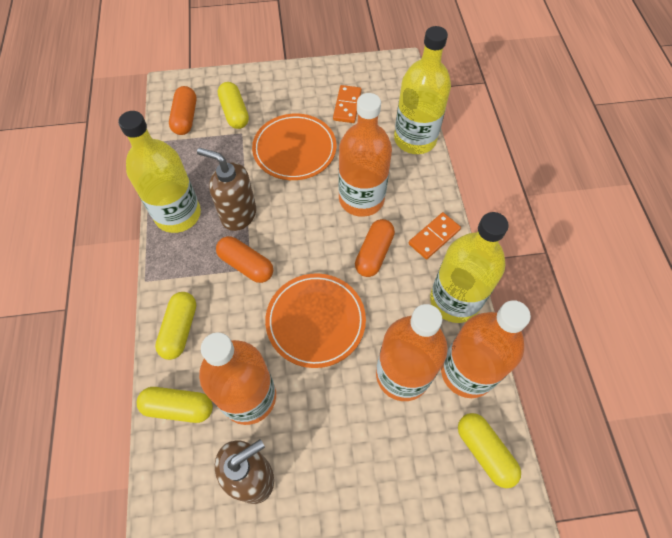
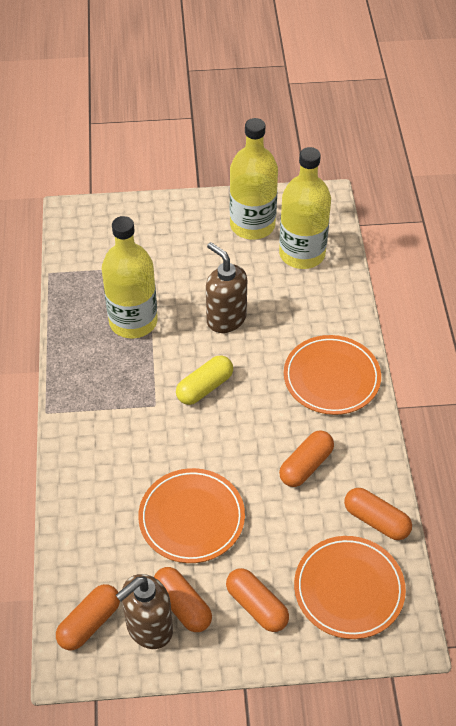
orange bottle: [199,332,276,425] [338,93,392,217] [376,304,448,401] [441,300,531,398] = 4 -> none = 0
orange capsule: [169,86,197,135] [216,236,273,283] [355,219,395,277] = 3 -> [56,584,120,650] [154,567,212,632] [226,568,289,632] [279,431,334,487] [344,488,412,540] = 5
orange domino: [333,85,362,123] [409,212,461,259] = 2 -> none = 0
orange plate: [252,114,336,180] [265,273,366,368] = 2 -> [138,468,245,563] [284,335,381,415] [294,536,406,639] = 3
yellow capsule: [137,387,213,423] [155,292,196,360] [218,82,249,129] [458,413,521,488] = 4 -> [176,356,233,405] = 1

